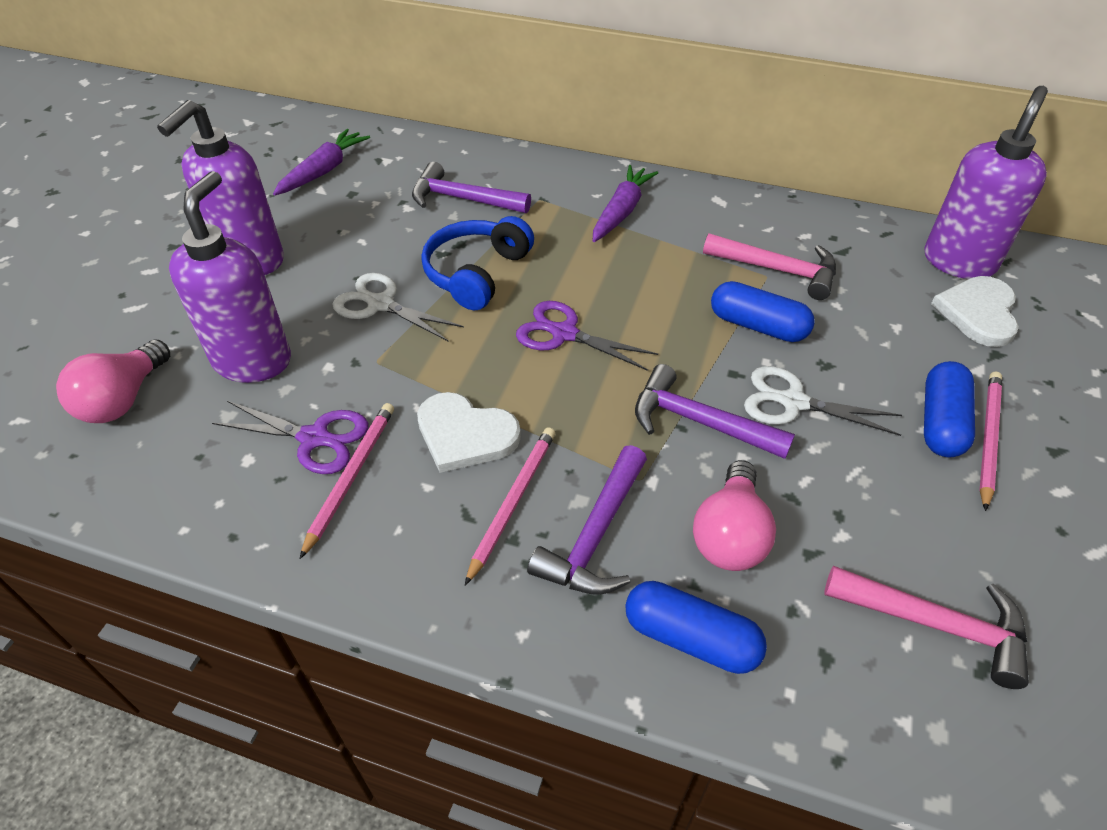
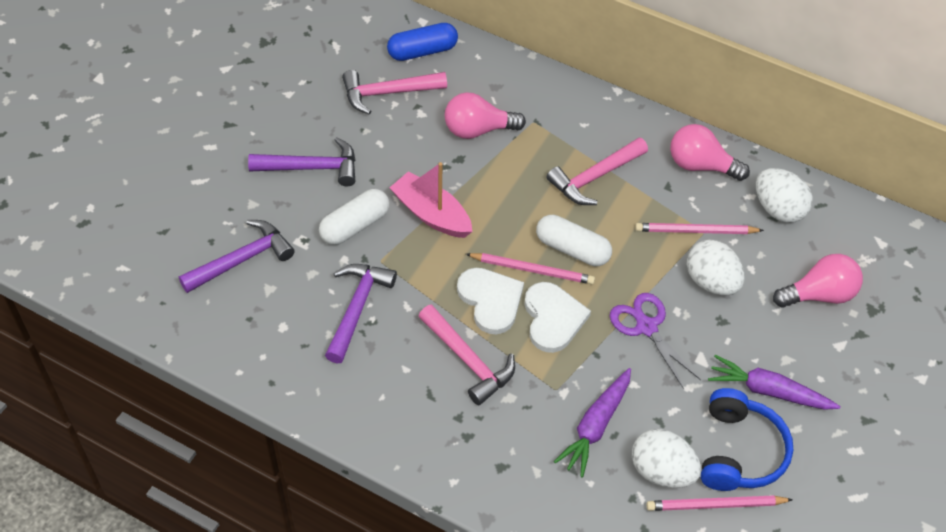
blue capsule: [625,581,767,674] [711,281,815,342] [924,361,975,458] = 3 -> [387,23,458,61] = 1
pink boat: none = 0 -> [390,162,472,238] = 1
pink hammer: [703,233,836,300] [825,566,1029,689] = 2 -> [342,70,447,115] [418,304,515,405] [546,138,648,205] = 3
pink light bulb: [56,339,170,423] [693,460,776,571] = 2 -> [445,92,526,139] [670,124,750,181] [773,254,863,308] = 3
purple scissors: [212,401,368,474] [516,301,658,371] = 2 -> [610,293,701,389] = 1
purple soap dispenser: [157,100,284,275] [169,171,291,383] [924,86,1048,279] = 3 -> none = 0
white capsule: none = 0 -> [319,189,390,245] [536,215,612,266] = 2
white egg: none = 0 -> [632,429,701,488] [687,239,744,296] [756,168,813,223] = 3
white scissors: [332,273,464,342] [744,366,902,436] = 2 -> none = 0

